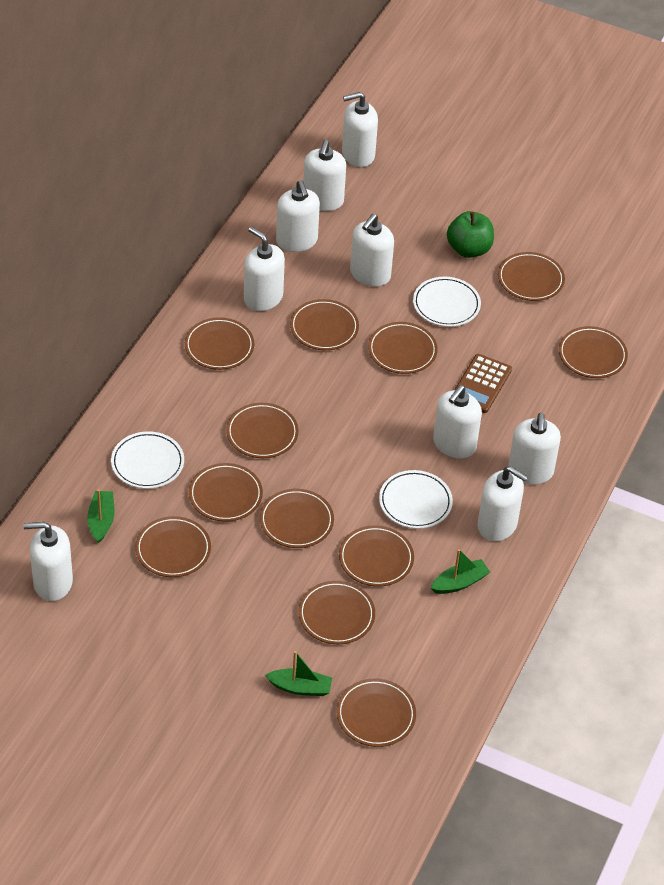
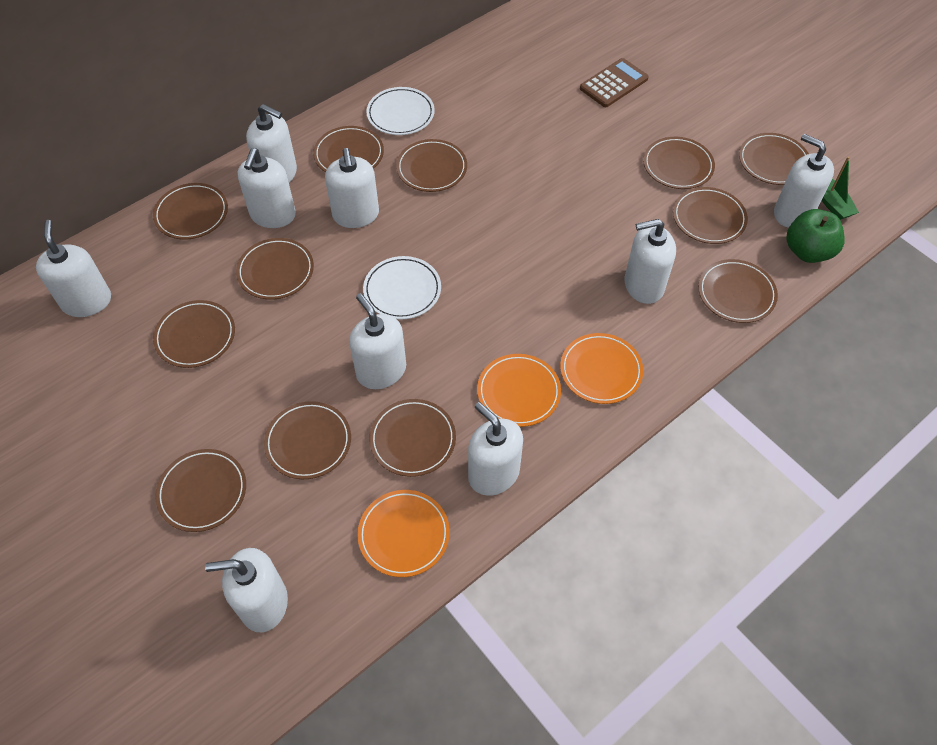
green boat: [87,489,115,543] [265,651,332,696] [431,549,490,594] = 3 -> [822,157,859,220] = 1
orange plate: none = 0 -> [357,490,450,577] [477,354,561,427] [560,333,643,404] = 3
white plate: [111,431,184,489] [379,470,453,529] [413,277,481,327] = 3 -> [363,256,441,320] [366,87,435,135] = 2

